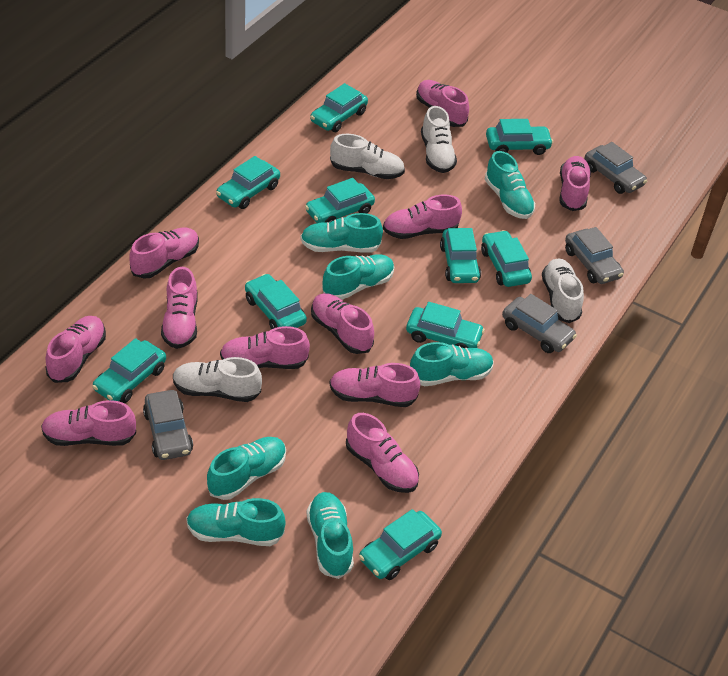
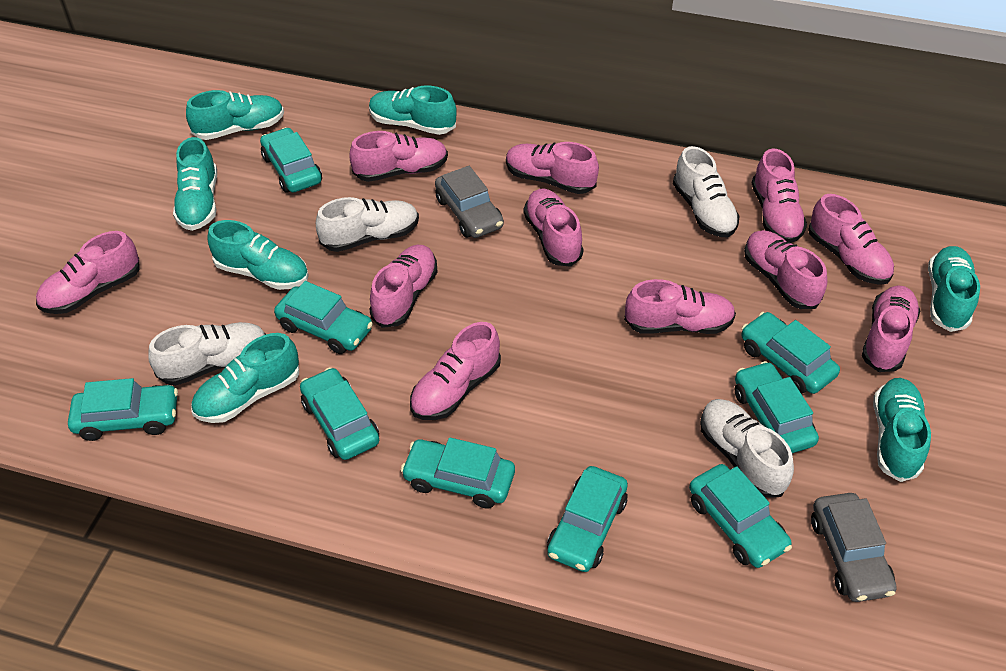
grey car: [143,390,193,460] [502,294,577,353] [565,227,624,284] [585,142,647,194] = 4 -> [435,166,504,238] [811,493,897,602] = 2
turquoise car: [92,338,166,403] [216,156,280,209] [245,274,307,330] [305,178,375,223] [310,83,368,132] [359,509,442,580] [406,302,485,348] [440,228,481,283] [481,230,532,287] [486,119,553,155] = 10 -> [68,378,178,441] [260,127,322,193] [274,281,373,354] [300,367,379,460] [401,438,515,509] [547,466,628,572] [689,464,792,568] [735,361,819,453] [741,312,840,394] = 9

